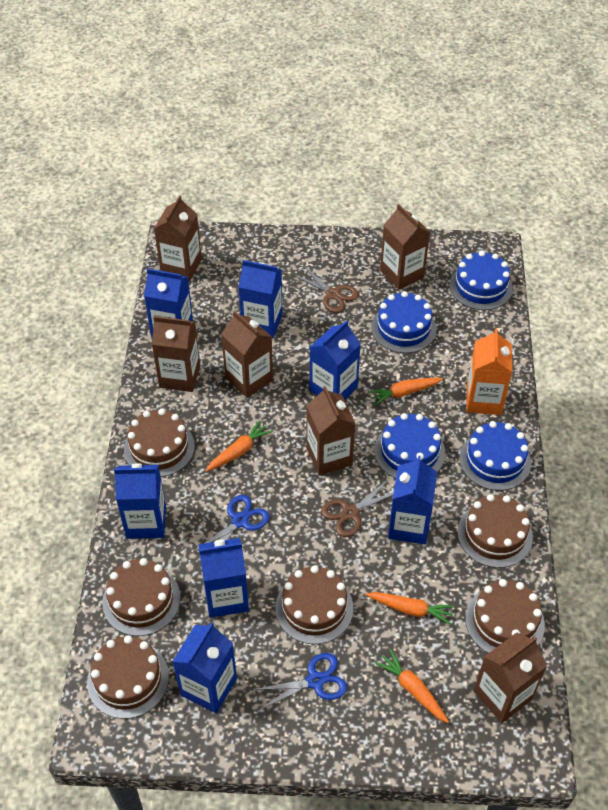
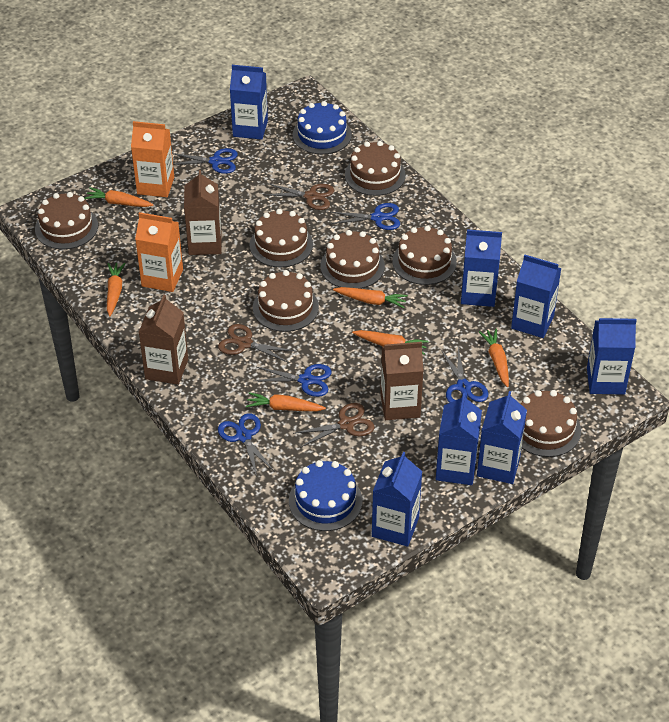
blue cake: [371,291,436,353] [375,413,445,478] [449,251,513,310] [460,421,531,491] = 4 -> [289,460,363,531] [292,101,352,154] = 2
blue scissors: [193,495,270,552] [253,653,347,710] = 2 -> [172,148,238,174] [218,413,274,477] [254,364,332,397] [331,203,400,230] [441,347,488,403] = 5
brown cake: [87,635,169,719] [102,558,180,636] [124,409,195,477] [275,565,354,644] [458,494,533,568] [465,579,545,653] = 6 -> [35,192,98,250] [250,209,313,267] [253,270,319,332] [320,230,385,289] [345,141,406,196] [392,226,457,285] [521,390,581,457] = 7
brown carton: [152,316,200,392] [154,196,202,281] [221,311,273,398] [306,386,356,475] [380,204,430,290] [474,632,547,723] = 6 -> [139,295,188,385] [184,170,221,255] [380,342,424,420] = 3
brown scissors: [292,265,359,313] [321,479,393,537] = 2 -> [218,324,295,363] [263,183,334,210] [293,403,375,448] = 3
orange carrot: [206,420,273,472] [366,592,455,625] [368,378,443,406] [375,649,449,723] = 4 -> [84,187,154,207] [107,263,125,316] [246,392,326,411] [333,287,408,308] [352,330,429,354] [479,329,509,387] = 6
orange carton: [466,328,512,415] = 1 -> [131,121,174,197] [135,212,183,292] = 2

